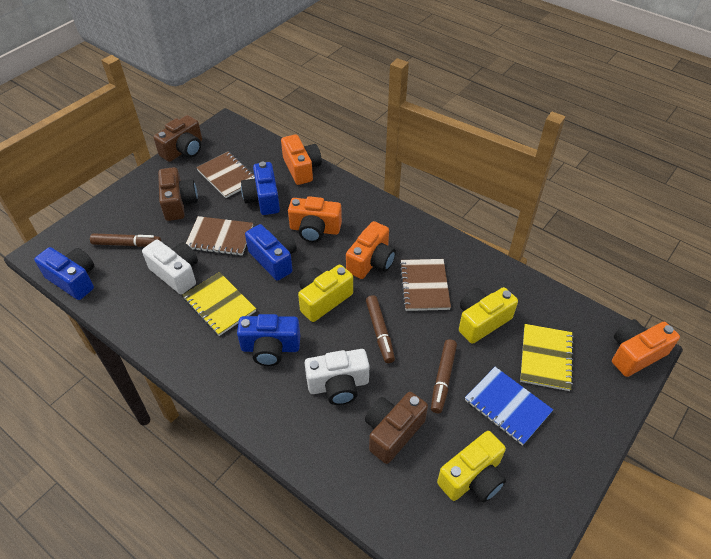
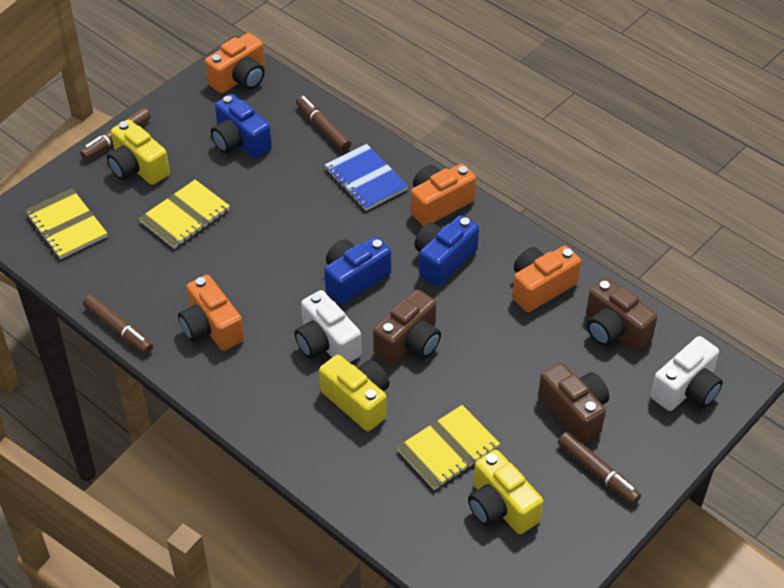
blue camera: [34,247,94,300] [237,314,300,366] [241,162,280,215] [245,224,297,281] = 4 -> [211,94,272,159] [324,237,391,305] [414,215,479,286] = 3
brown marker: [90,233,161,247] [366,295,395,363] [431,339,457,413] = 3 -> [80,108,151,160] [83,294,153,354] [296,96,351,151] [558,432,641,504] = 4
brown notebook: [186,216,253,256] [196,152,255,198] [399,259,451,311] = 3 -> none = 0
yellow notebook: [182,272,256,336] [520,324,574,391] = 2 -> [25,189,107,259] [139,179,230,249] [397,405,500,490] = 3

